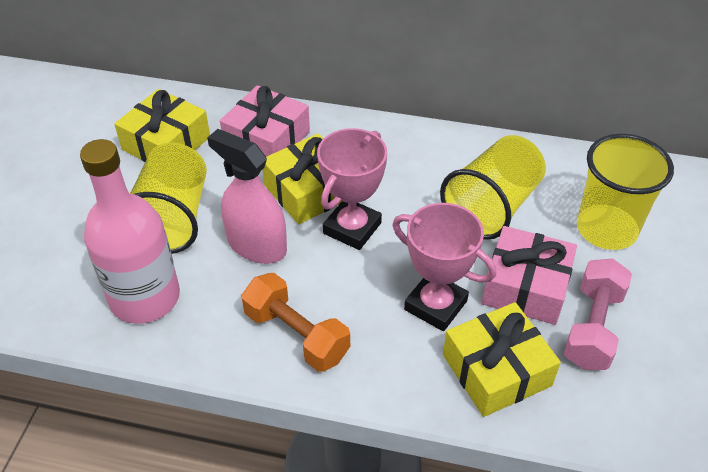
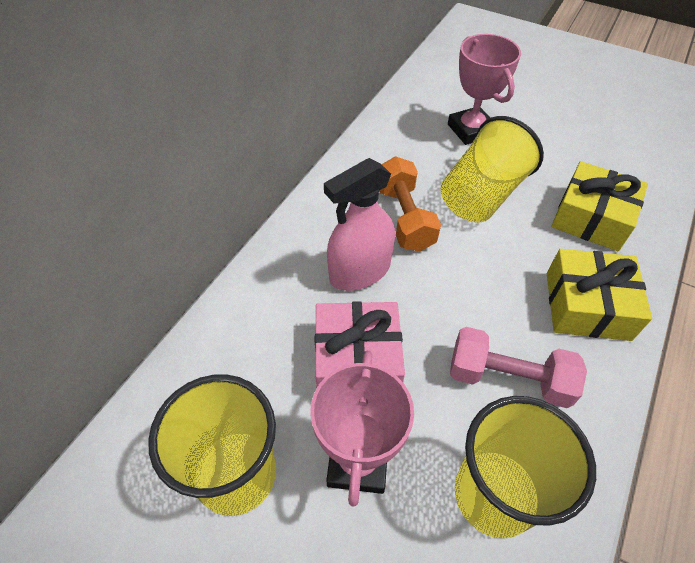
pink bottle: [80,139,180,324] = 1 -> none = 0
pink gift: [220,85,310,157] [481,226,577,325] = 2 -> [315,301,405,388] = 1
yellow gift: [114,89,210,162] [262,133,342,224] [443,302,561,417] = 3 -> [547,249,652,341] [551,161,648,251] = 2

